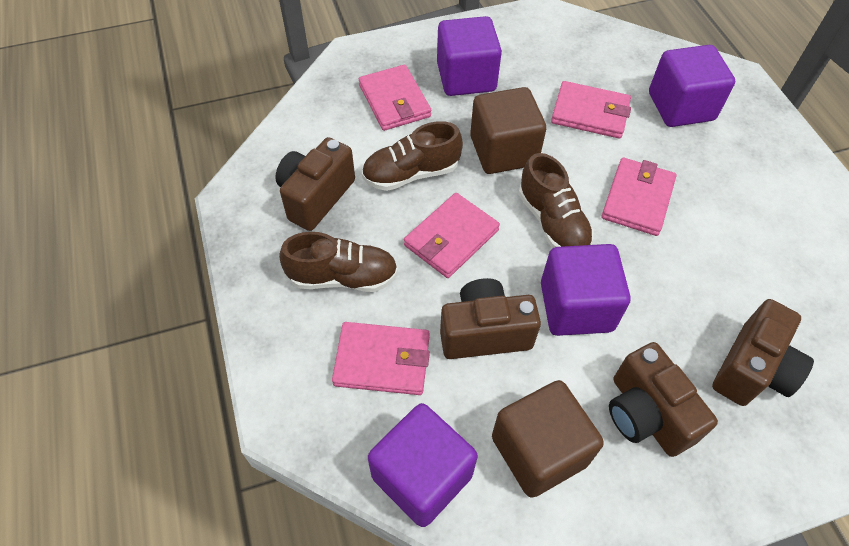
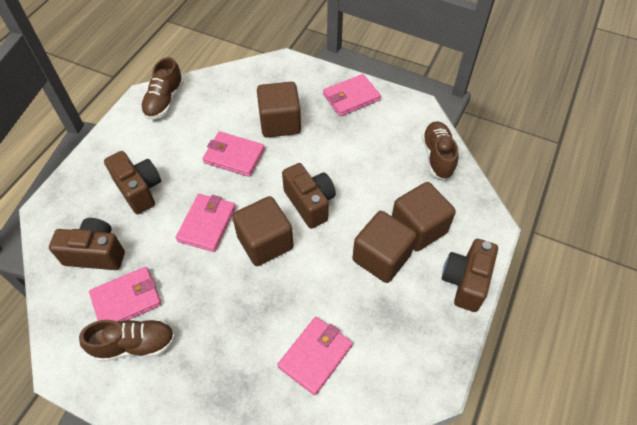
brown cube: [470,87,546,174] [492,380,604,498] = 2 -> [232,196,293,266] [257,82,301,138] [352,211,417,283] [392,182,456,251] = 4
purple cube: [368,403,478,527] [437,16,502,96] [541,244,630,336] [649,45,735,127] = 4 -> none = 0

